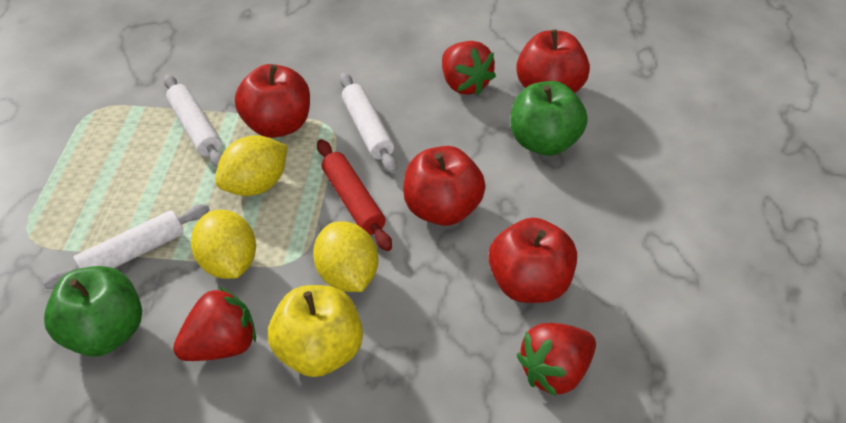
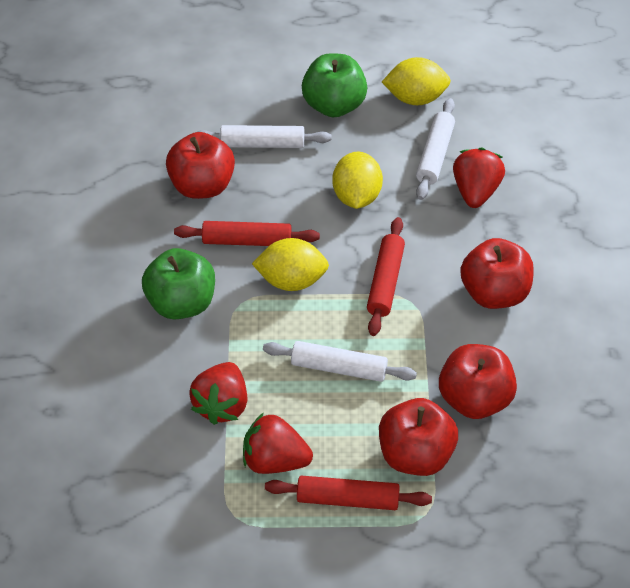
red rolling pin: [317,139,392,251] = 1 -> [174,221,320,246] [265,475,432,510] [367,217,405,336] = 3
yellow apple: [268,285,363,377] = 1 -> none = 0

